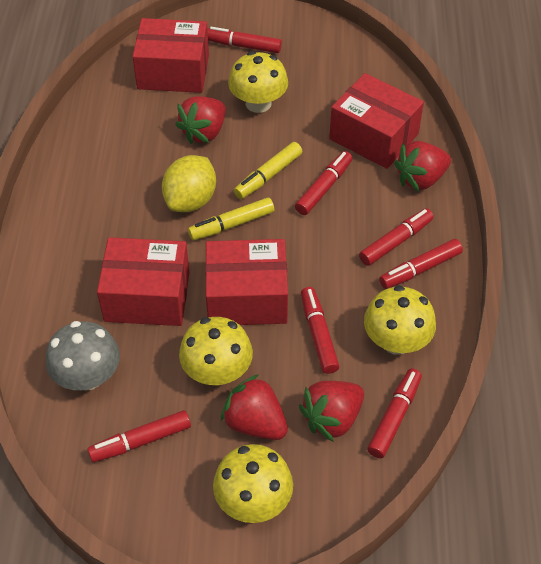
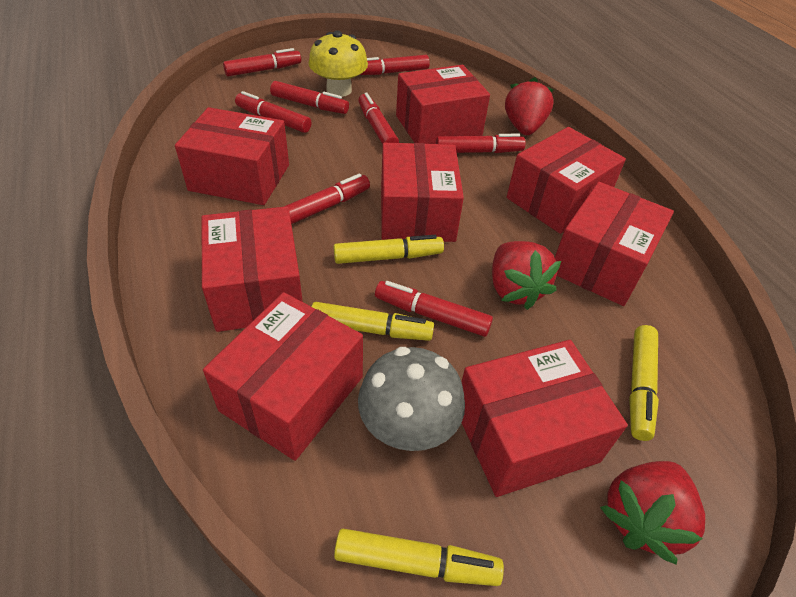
red box: [97,237,190,326] [132,18,209,93] [205,239,288,325] [329,73,424,169] = 4 -> [175,107,289,205] [202,206,303,332] [203,292,363,461] [381,143,464,242] [396,65,490,144] [462,340,628,497] [507,127,626,234] [555,182,674,306] = 8
red marker: [87,410,191,462] [207,27,282,53] [295,151,353,215] [301,287,339,374] [359,208,434,266] [367,369,422,458] [379,239,463,289] = 7 -> [223,48,301,76] [235,91,312,133] [270,81,349,114] [284,174,370,224] [358,92,399,144] [360,55,430,75] [375,281,493,337] [436,134,526,153] = 8
red strawberry: [175,96,226,144] [221,374,288,440] [299,381,364,442] [394,141,451,192] = 4 -> [492,241,561,310] [505,77,554,135] [600,461,705,565] = 3
yellow lemon: [162,155,216,212] = 1 -> none = 0
yellow marker: [188,197,274,240] [234,142,302,199] = 2 -> [311,302,434,341] [334,235,444,264] [334,529,504,586] [629,325,659,441] = 4
yellow mushroom: [179,317,253,386] [213,444,293,523] [228,51,288,113] [364,285,436,355] = 4 -> [309,31,368,97] = 1

